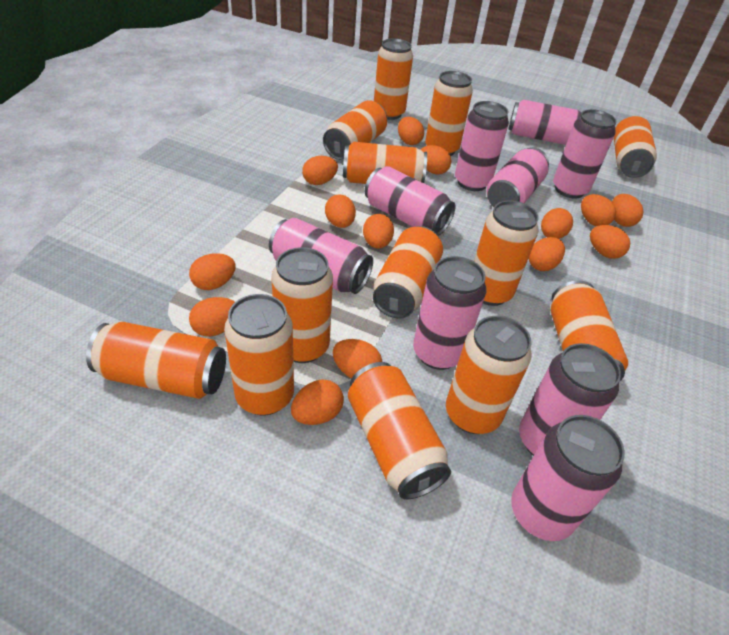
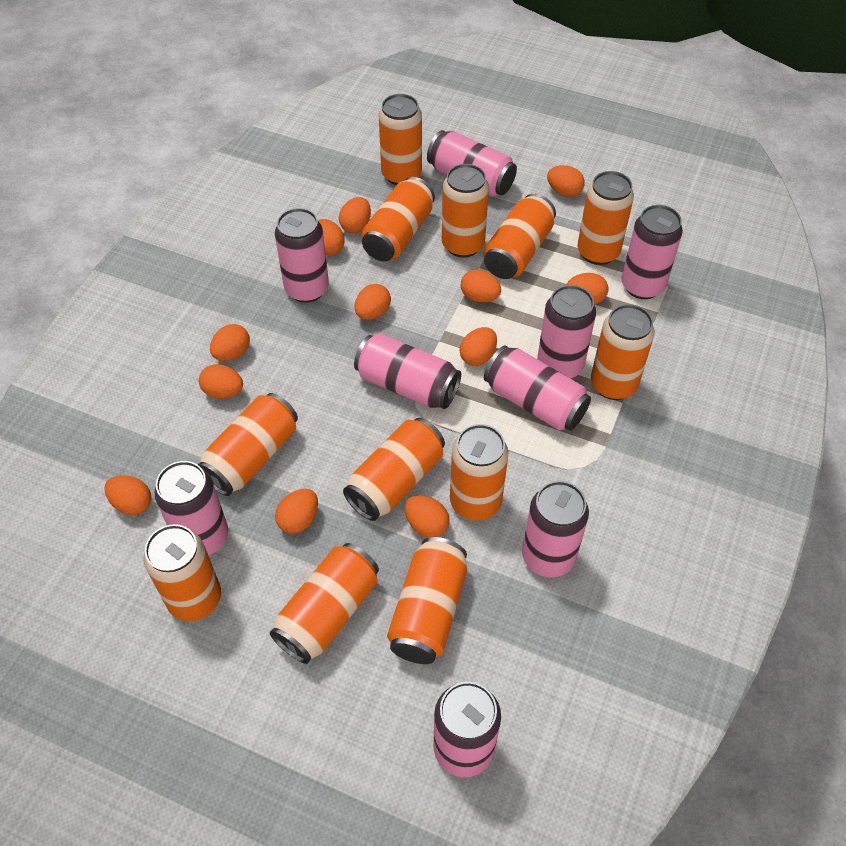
orange can: [86,321,226,399] [224,294,294,416] [271,247,333,363] [323,100,387,160] [343,142,427,184] [348,362,451,499] [373,226,443,318] [374,38,413,120] [425,71,473,156] [446,316,532,434] [474,201,539,306] [550,280,628,382] [614,116,657,178] = 13 -> [144,524,221,621] [198,393,298,496] [270,543,379,664] [343,418,445,521] [362,177,435,261] [379,94,422,185] [387,537,467,664] [442,164,489,258] [450,424,508,520] [483,194,556,279] [578,171,634,265] [591,304,655,400] = 12
orange egg: [189,253,236,290] [189,297,235,337] [291,379,344,425] [302,156,338,185] [325,195,356,228] [333,339,382,378] [363,214,394,248] [398,117,424,145] [421,145,451,174] [528,237,565,271] [541,208,573,239] [581,194,616,226] [590,225,630,259] [612,194,643,227] = 14 -> [104,475,151,515] [199,364,243,399] [210,324,250,361] [275,489,318,534] [318,219,345,255] [339,197,371,233] [355,284,391,320] [404,495,450,538] [459,327,497,366] [461,270,501,303] [547,165,585,197] [566,273,608,304] = 12

